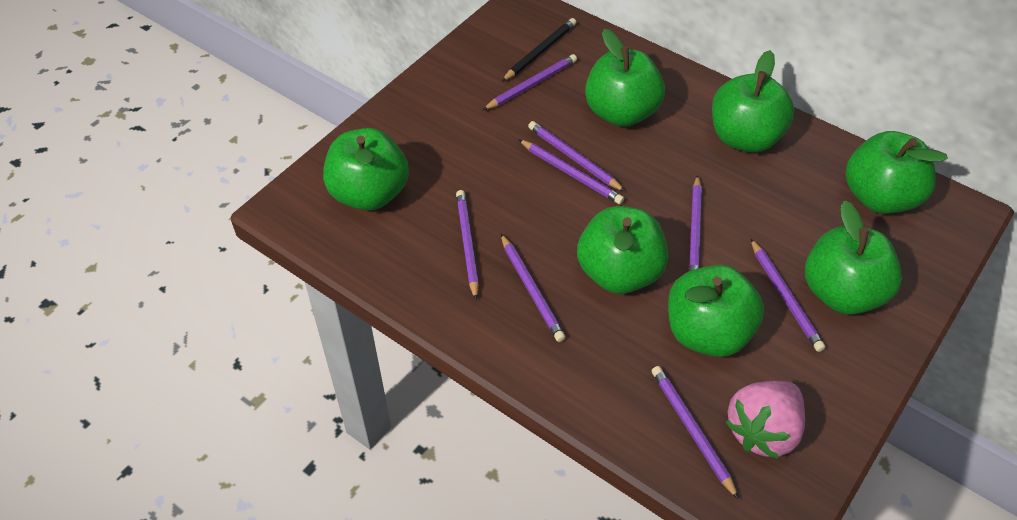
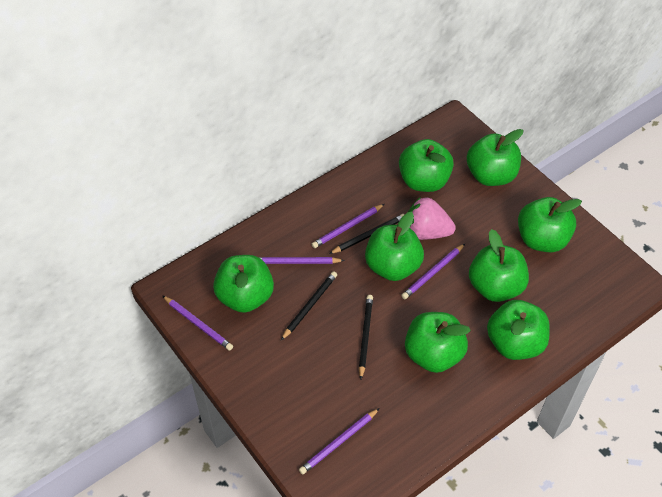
black pencil: [501,18,577,82] = 1 -> [281,271,337,340] [329,214,405,254] [359,295,373,380] = 3
green apple: [323,128,409,211] [577,206,668,294] [585,29,665,127] [668,265,764,357] [712,50,794,152] [805,200,902,315] [846,131,948,214] = 7 -> [213,255,274,313] [365,212,424,281] [399,139,454,192] [405,312,471,373] [467,129,523,186] [469,229,529,302] [487,300,550,360] [518,197,582,252] = 8
purple pencil: [456,190,479,300] [483,54,577,110] [501,234,566,342] [518,139,624,204] [528,121,626,192] [651,366,739,500] [689,175,702,271] [750,238,826,352] = 8 -> [162,295,233,351] [259,257,345,264] [299,408,380,475] [312,204,384,248] [401,244,465,299] = 5

